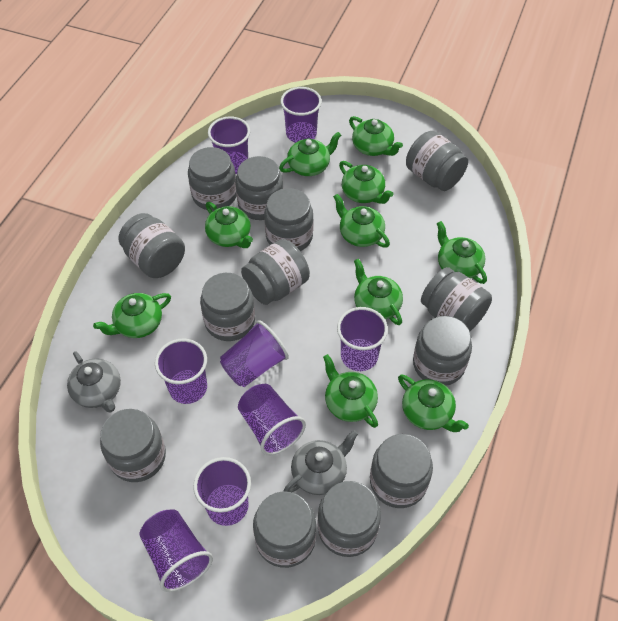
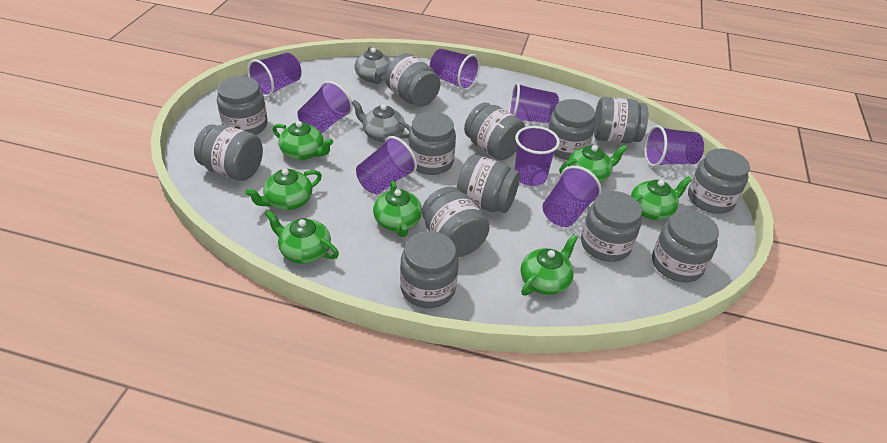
green teapot: [93,293,171,338] [205,202,253,248] [279,132,341,176] [323,354,378,428] [333,194,390,248] [339,161,393,204] [349,116,403,156] [354,259,403,325] [398,374,469,432] [437,221,487,284] = 10 -> [245,169,322,210] [265,211,339,264] [273,121,333,160] [373,181,422,237] [521,234,578,296] [559,145,627,183] [631,176,692,220] = 7

